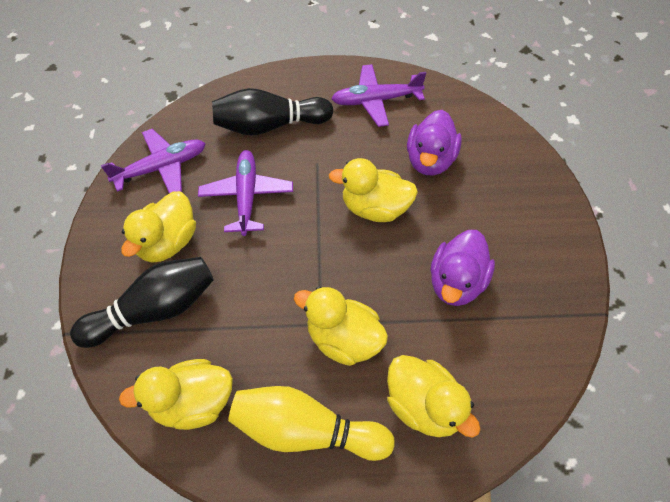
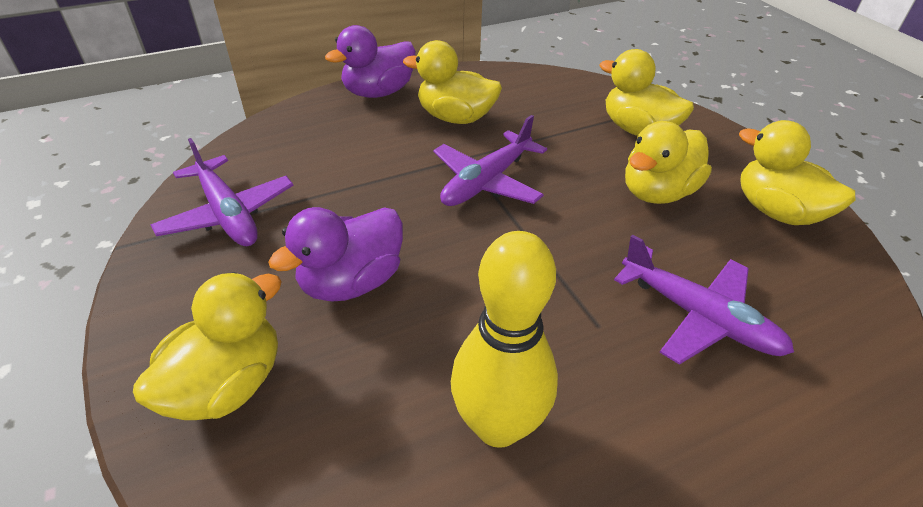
black bowling pin: [70,257,214,348] [212,88,333,136] = 2 -> none = 0

